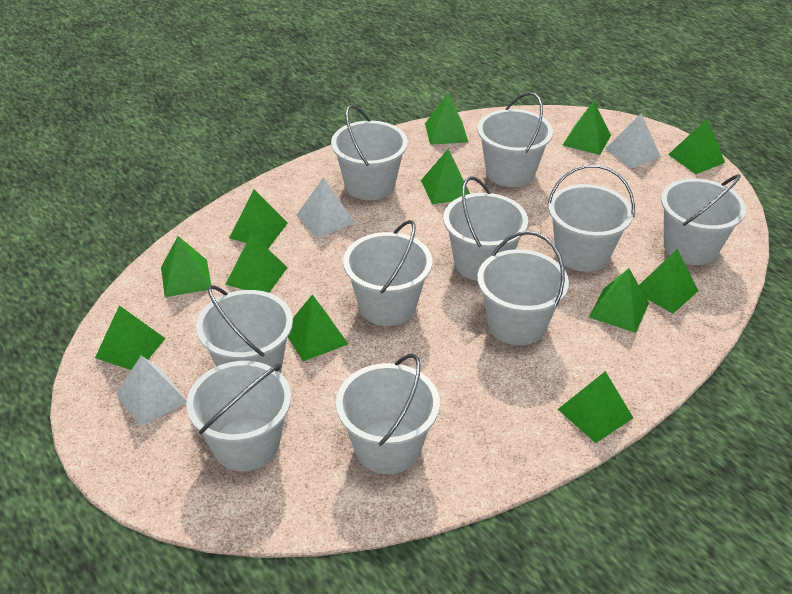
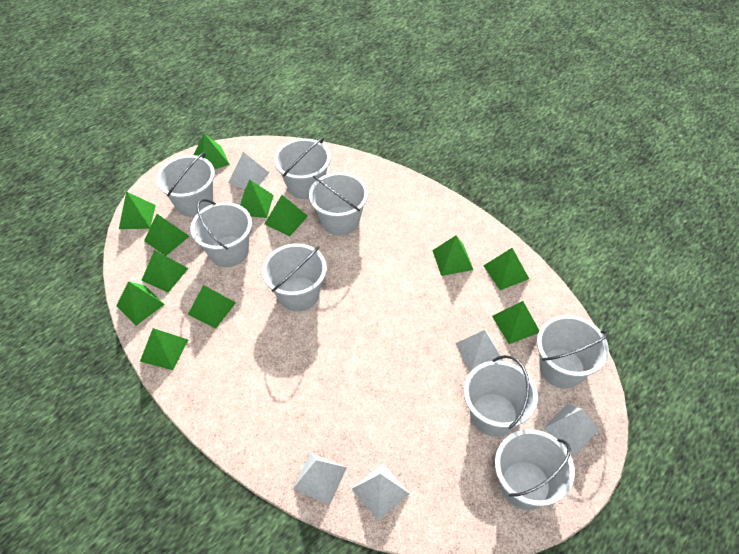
white bucket: [186,361,291,471] [196,285,293,373] [331,105,408,200] [336,354,440,474] [343,220,432,326] [443,176,528,281] [477,92,553,187] [477,231,569,345] [547,165,635,272] [661,174,746,265] = 10 -> [156,152,215,217] [190,199,252,267] [262,243,327,312] [274,138,331,199] [309,172,368,236] [464,355,538,437] [495,429,575,510] [537,315,609,389] = 8
white pyramid: [116,356,187,427] [296,178,355,238] [605,113,661,169] = 3 -> [228,152,269,189] [293,453,347,505] [352,464,410,521] [455,330,503,372] [543,404,599,456] = 5

